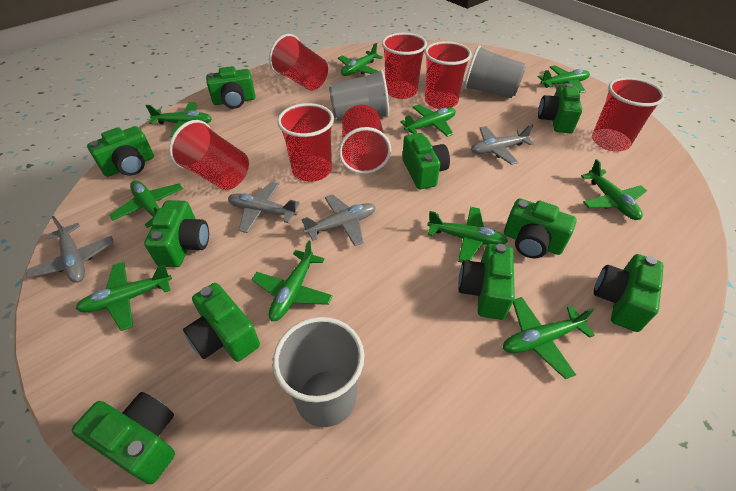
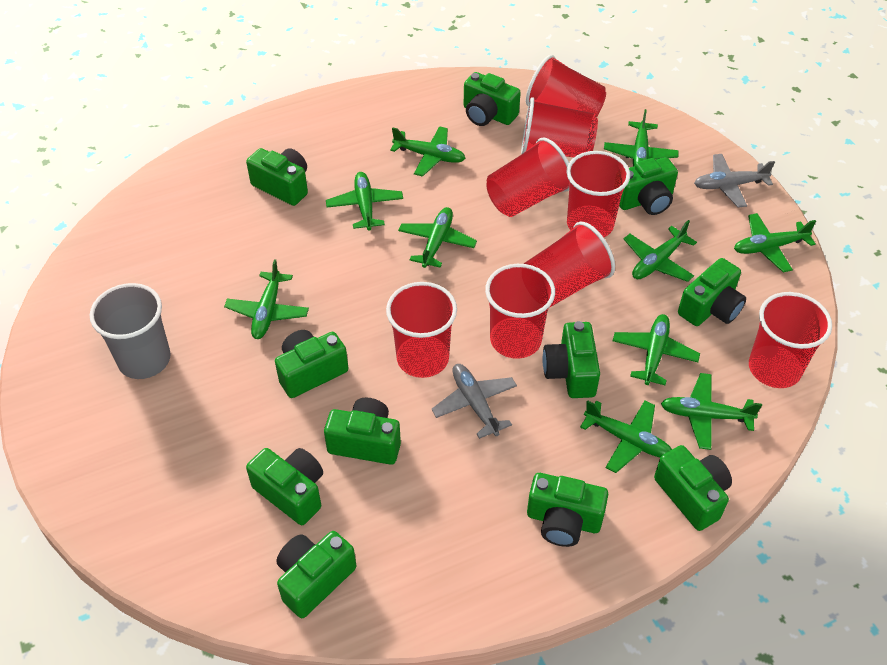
green camera: [72,392,175,484] [87,126,154,177] [144,200,209,267] [183,283,260,362] [206,66,256,109] [402,133,450,189] [458,244,515,320] [504,198,577,259] [538,83,582,133] [594,254,664,332] = 10 -> [246,148,308,206] [246,448,323,525] [275,330,349,398] [276,531,356,618] [324,397,401,465] [464,72,521,126] [527,473,608,547] [542,321,600,398] [619,157,678,215] [654,445,732,531] [678,258,746,326] = 11
grey cup: [273,317,364,427] [329,70,389,121] [464,45,526,98] = 3 -> [90,283,171,379] = 1
grey plane: [25,216,114,283] [228,182,300,233] [302,194,376,246] [471,125,534,165] = 4 -> [431,364,517,439] [694,154,775,208] = 2
red cup: [169,120,249,190] [269,34,328,91] [277,103,334,182] [338,105,391,174] [382,33,427,99] [425,41,472,109] [592,77,665,151] = 7 -> [386,282,457,378] [485,264,555,359] [487,138,569,217] [521,97,598,157] [524,221,615,307] [526,55,606,118] [566,151,630,237] [749,292,832,388] = 8

